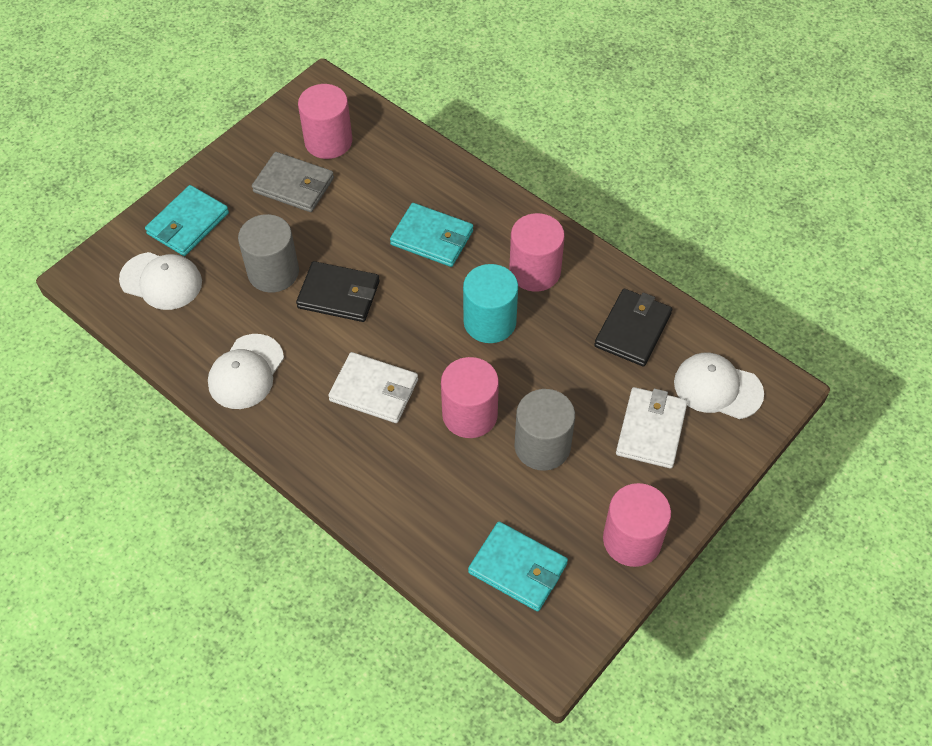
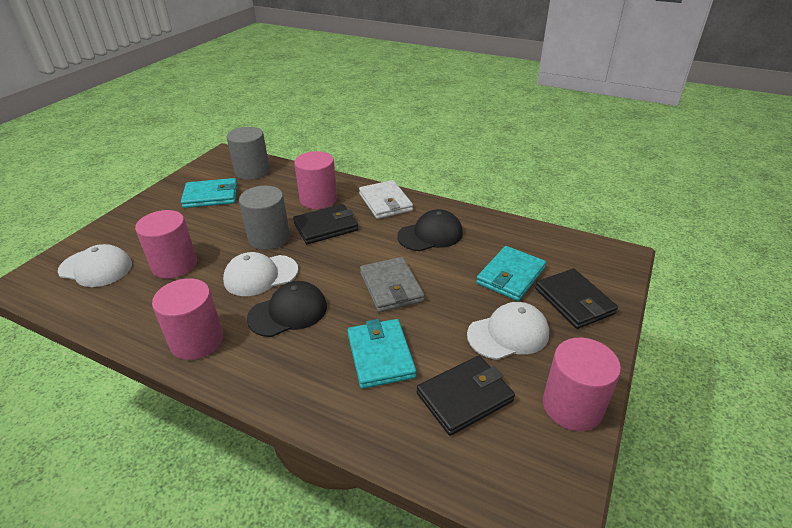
black cap: none = 0 -> [247,281,327,337] [397,209,463,251] = 2
black wallet: [296,261,380,322] [595,289,672,366] = 2 -> [293,204,358,244] [417,356,515,436] [535,269,618,329] = 3
turquoise cylinder: [463,264,518,343] = 1 -> none = 0
white wallet: [328,352,418,423] [616,387,688,469] = 2 -> [359,180,413,219] = 1

